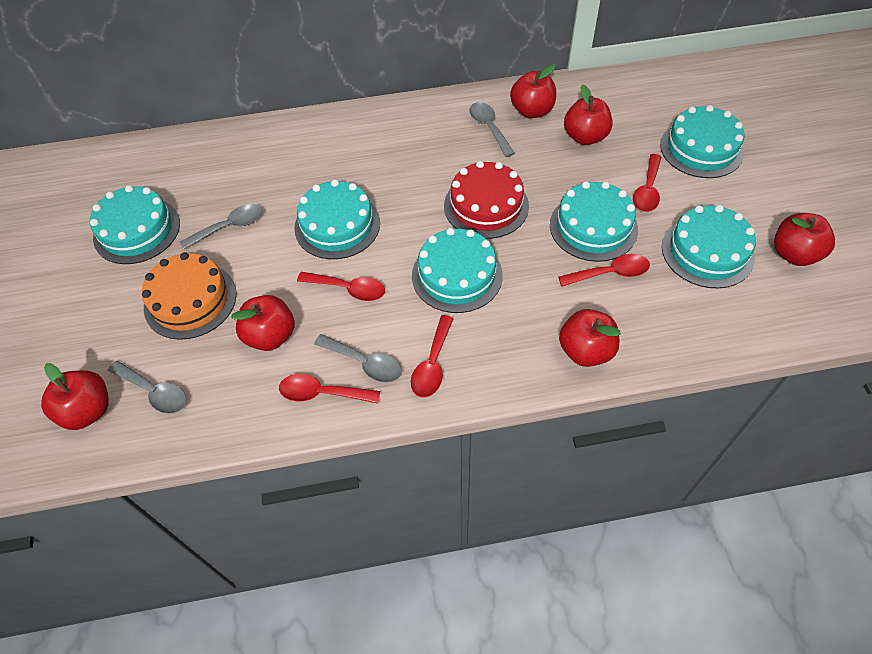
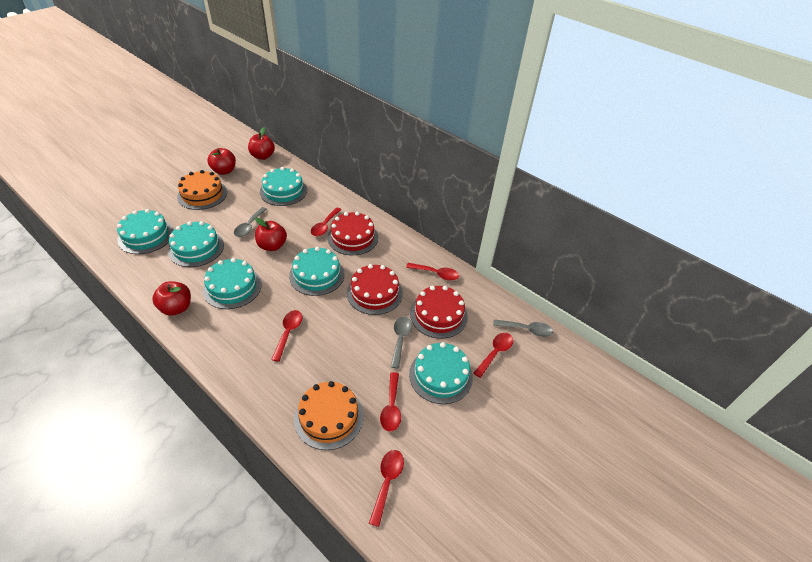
grey spoon: [108,361,187,414] [180,204,263,249] [314,334,402,383] [469,102,515,157] = 4 -> [234,207,267,237] [391,317,412,369] [493,320,553,337] = 3
orange cake: [142,252,237,340] = 1 -> [177,170,227,210] [294,381,364,450] = 2
red apple: [41,363,109,430] [231,295,295,351] [510,64,556,118] [559,309,621,367] [564,85,613,145] [774,213,835,266] = 6 -> [152,281,191,316] [207,148,236,175] [248,127,275,160] [255,218,287,251] = 4
red cake: [444,161,529,239] = 1 -> [327,212,378,255] [347,264,403,315] [410,286,468,339] = 3
red spoon: [279,374,380,404] [297,272,385,301] [411,315,454,397] [558,254,650,287] [633,154,661,212] = 5 -> [271,310,302,362] [311,207,341,236] [369,450,404,527] [380,372,401,432] [406,263,459,281] [474,333,513,378] = 6

